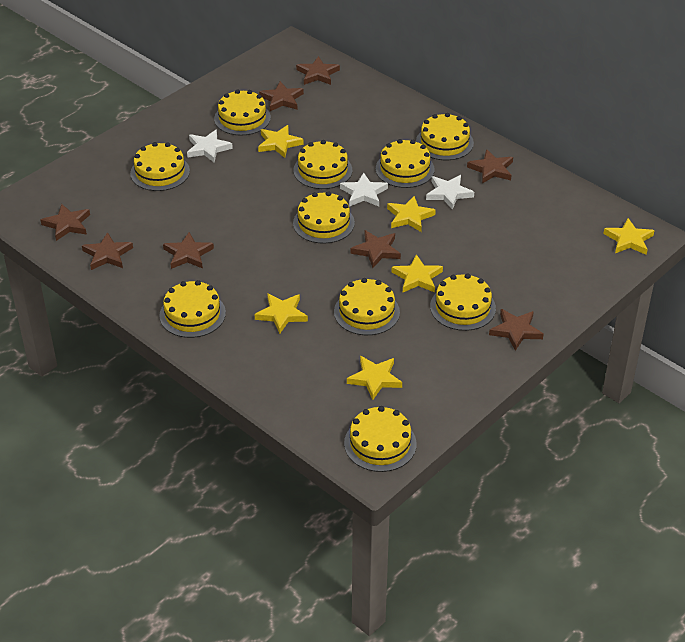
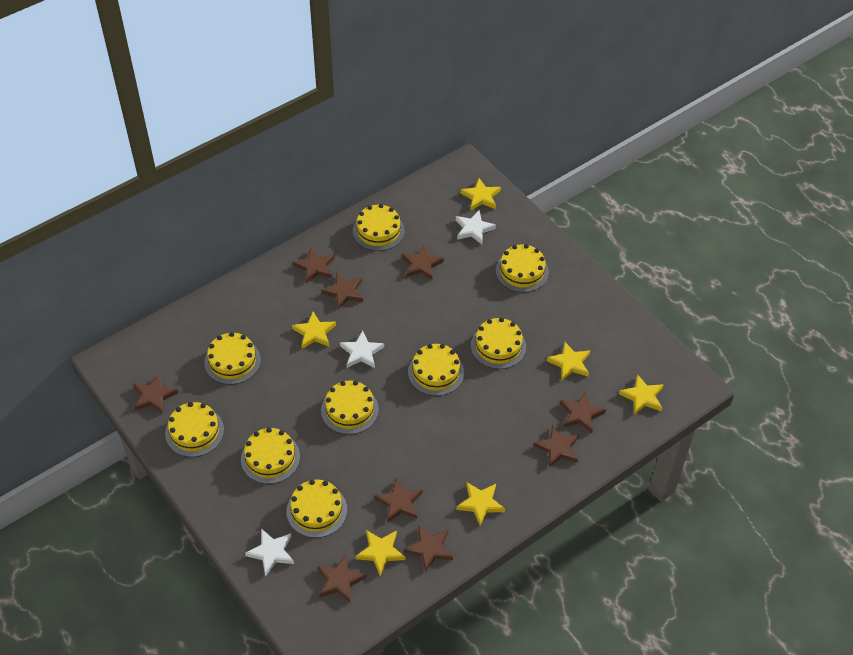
brown star: [41,204,90,241] [82,232,133,270] [163,232,214,269] [259,81,304,111] [296,56,340,85] [351,230,401,268] [467,149,513,183] [489,309,544,351] = 8 -> [133,373,178,414] [293,247,335,283] [317,554,366,602] [321,272,363,309] [375,478,423,523] [402,245,444,280] [404,525,453,572] [534,424,579,467] [560,392,606,433] = 9
yellow cake: [130,142,190,191] [159,280,226,338] [214,90,271,135] [293,140,352,189] [293,191,355,244] [334,278,400,335] [344,406,416,472] [376,139,434,188] [416,113,474,160] [430,274,496,331] = 10 -> [165,402,224,457] [204,332,261,384] [241,428,300,484] [286,480,347,538] [321,381,379,434] [353,204,405,251] [408,344,464,396] [471,318,526,369] [496,244,549,292] = 9

